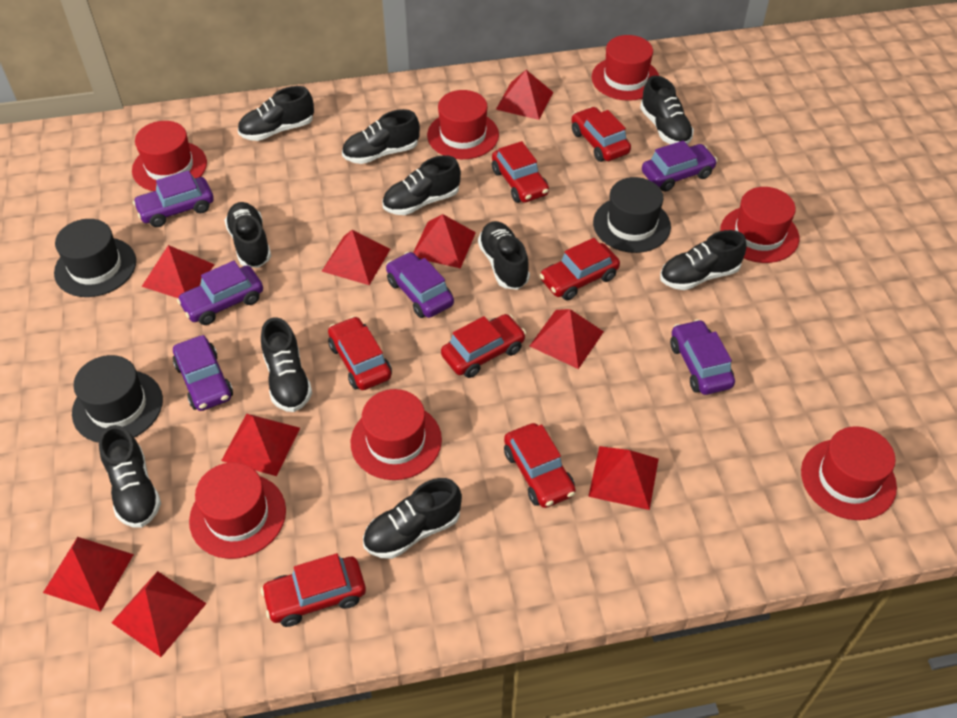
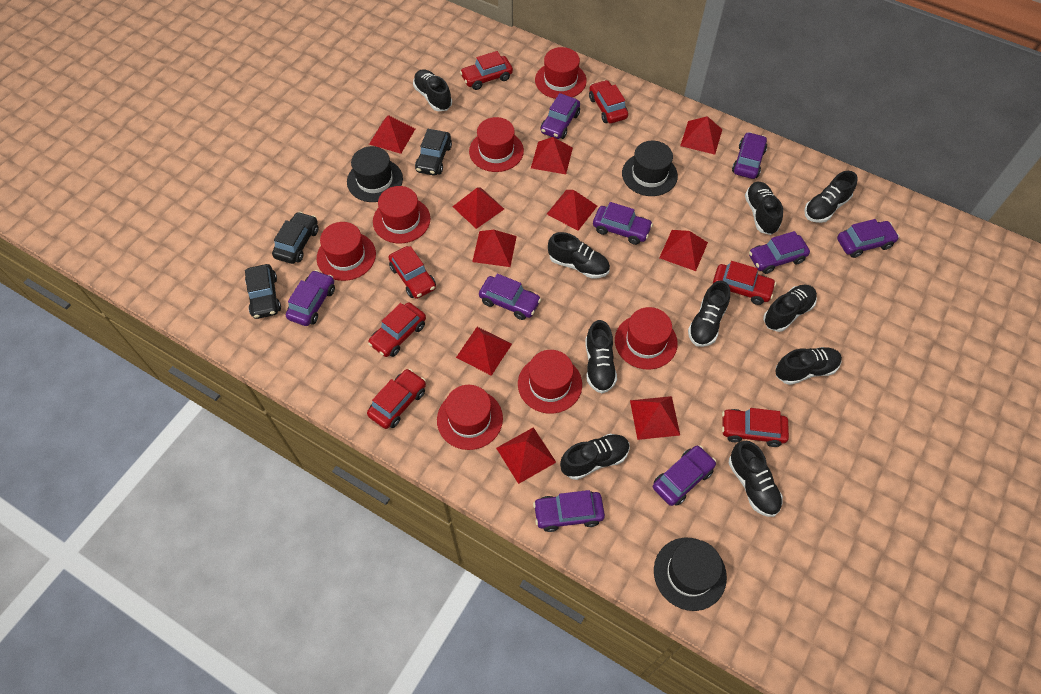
black car: none = 0 -> [245,264,281,319] [272,212,318,264] [415,129,452,176] = 3
purple car: [133,170,214,227] [173,335,233,411] [177,261,263,325] [386,252,454,318] [642,141,718,192] [670,319,735,395] = 6 -> [286,270,335,326] [479,274,541,320] [533,490,605,532] [541,93,580,139] [593,202,653,245] [653,445,716,506] [732,132,767,179] [749,231,810,274] [837,219,899,258] = 9
red pyramid: [43,537,134,612] [111,571,207,657] [142,245,215,298] [221,414,300,476] [321,230,390,285] [413,214,476,269] [496,70,553,120] [530,309,604,369] [588,446,659,510] = 9 -> [369,115,415,154] [452,187,504,229] [456,327,512,376] [472,230,517,267] [496,427,556,484] [531,137,573,174] [547,190,597,231] [630,396,680,440] [659,230,708,271] [680,116,722,155] = 10

